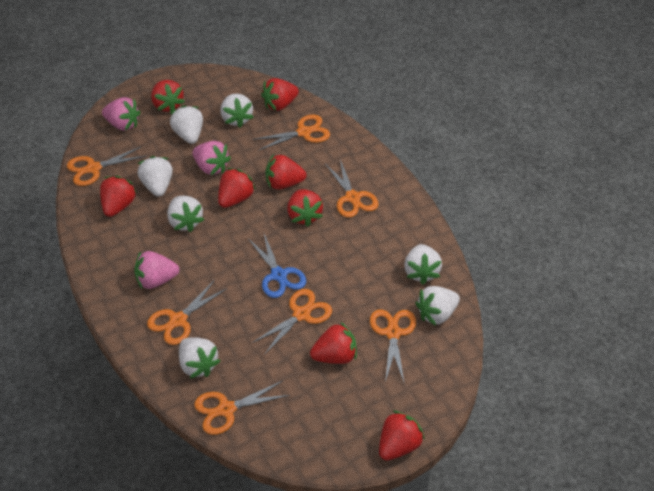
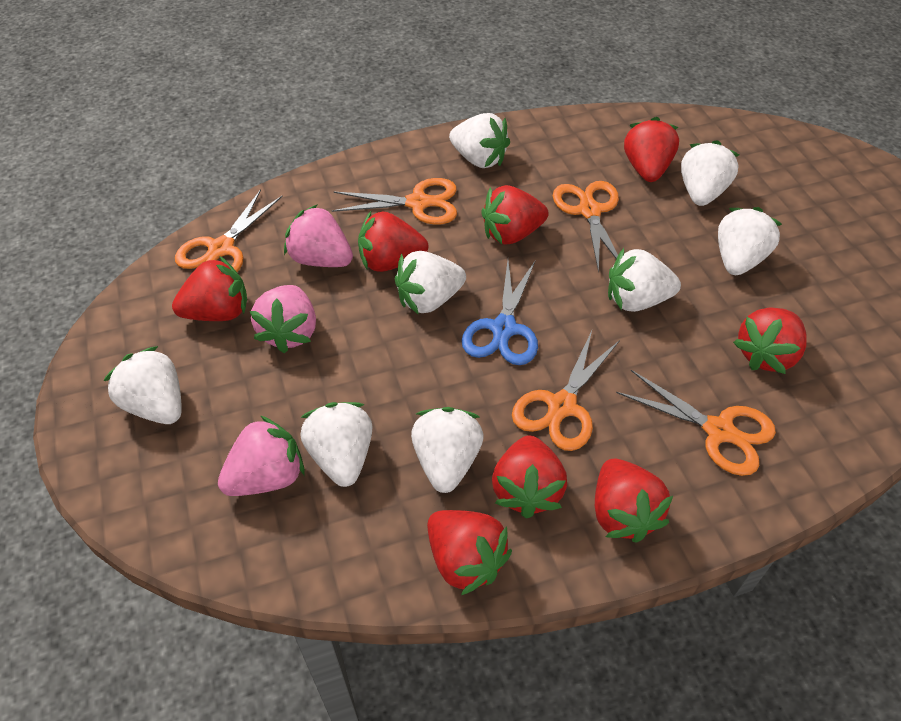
orange scissors: [67,146,146,186] [147,280,227,345] [194,381,290,435] [252,289,332,355] [253,115,330,151] [325,160,379,218] [370,310,416,382] = 7 -> [175,189,282,272] [332,178,457,225] [512,331,620,451] [553,181,619,273] [616,370,776,476] = 5
white strawberry: [137,156,173,197] [167,196,204,232] [170,105,203,144] [179,337,221,378] [220,94,254,128] [404,244,442,285] [415,286,460,326] = 7 -> [103,346,182,424] [300,402,372,487] [395,251,466,315] [411,407,484,493] [449,113,510,168] [608,248,681,312] [681,140,740,206] [718,207,782,275] = 8

